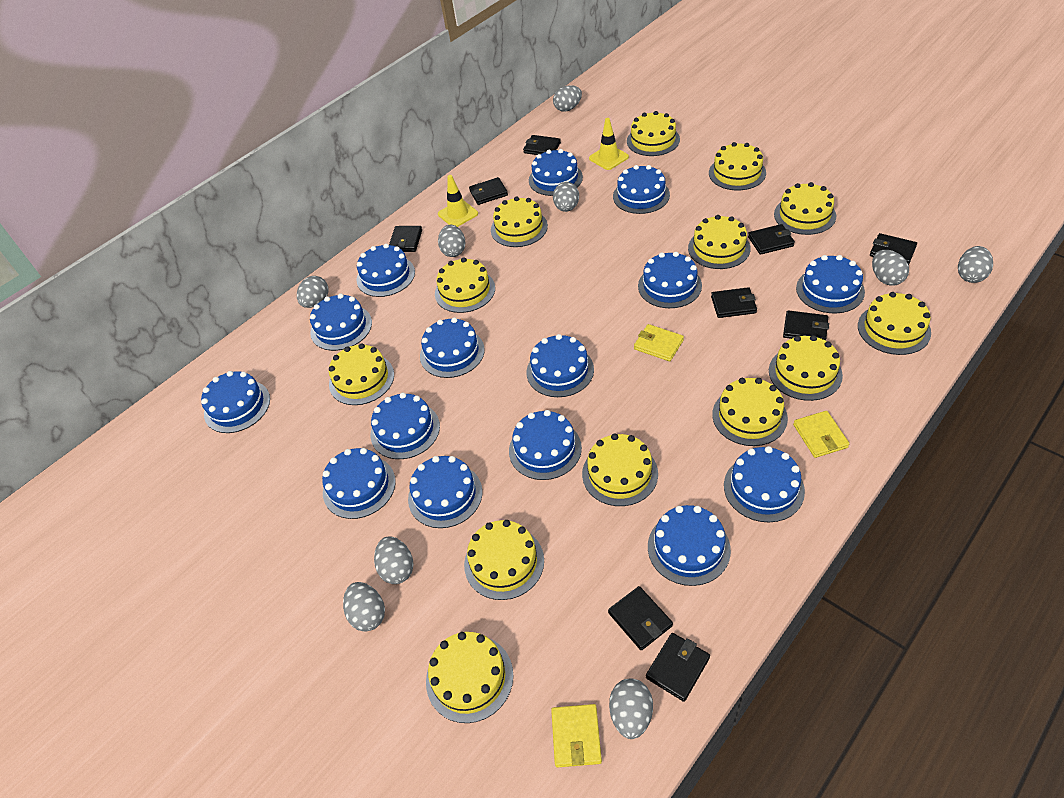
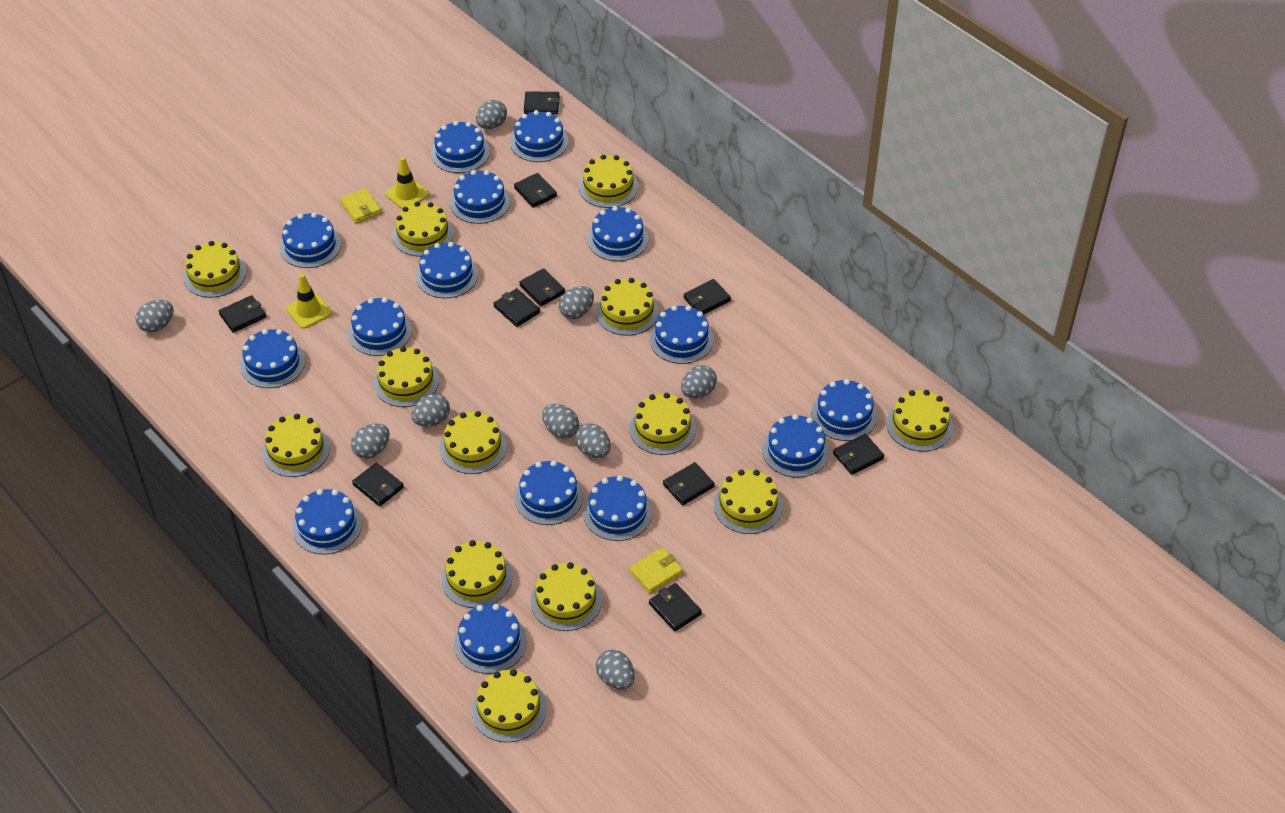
black wallet: [389,226,422,252] [469,177,508,205] [523,135,561,155] [608,586,673,650] [646,633,710,702] [711,287,757,318] [748,224,795,255] [783,310,829,341] [870,233,917,265] = 9 -> [219,295,266,333] [352,462,404,506] [493,288,540,327] [514,173,557,208] [519,268,565,306] [524,91,560,114] [649,583,702,632] [663,462,715,505] [684,279,731,315] [833,434,884,475] = 10
yellow wallet: [551,704,602,767] [634,324,684,361] [793,411,849,458] = 3 -> [340,188,382,223] [629,547,683,593] = 2

